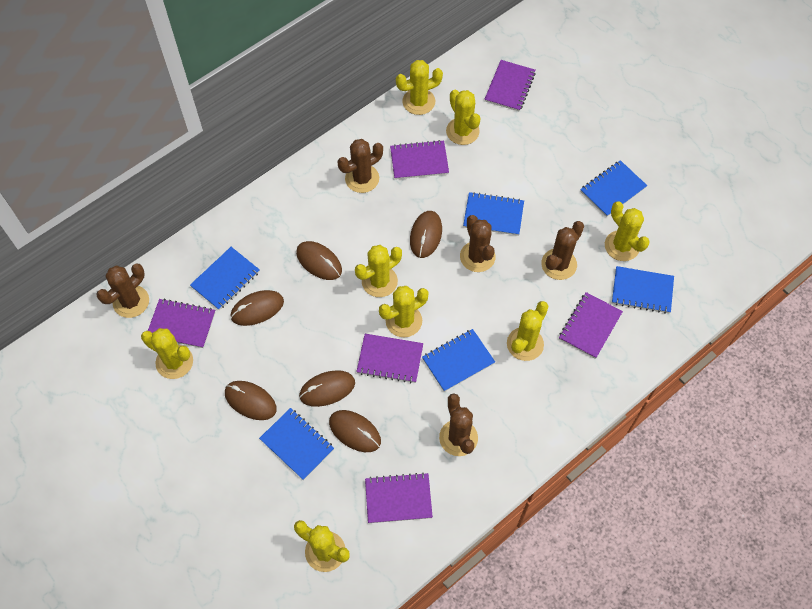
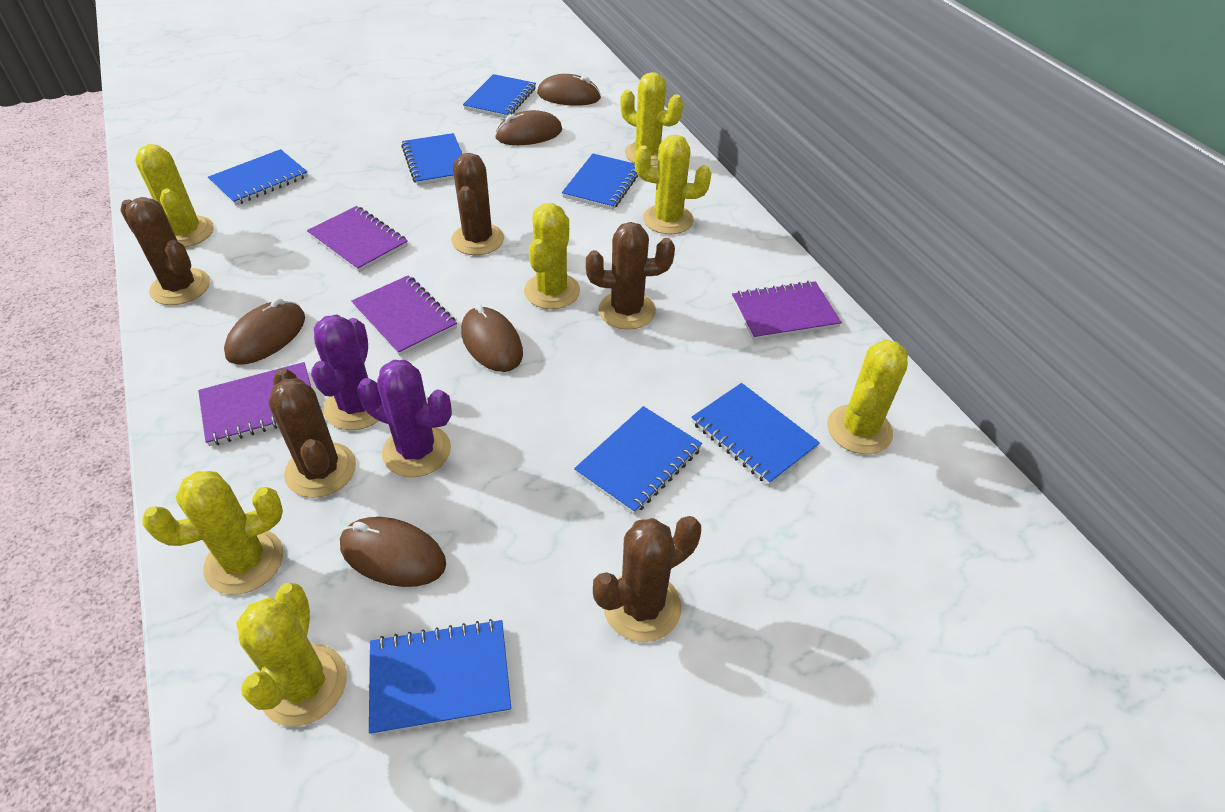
blue notebook: [190,247,260,310] [259,408,334,480] [422,329,495,392] [463,192,524,236] [580,160,647,217] [612,266,674,314] = 6 -> [208,149,308,206] [369,619,511,736] [401,133,462,185] [463,74,536,118] [562,154,638,210] [574,406,702,514] [691,383,820,485] = 7
brown mouse: [225,381,277,420] [230,290,284,326] [296,241,342,280] [299,370,355,407] [329,410,381,452] [410,211,442,258] = 6 -> [224,298,305,365] [340,517,446,587] [461,304,523,372] [495,110,562,145] [537,74,601,106] = 5
purple cactus: none = 0 -> [311,314,379,430] [357,360,452,477] = 2
purple notebook: [148,299,216,348] [356,334,423,383] [365,472,433,523] [390,140,449,180] [485,60,536,111] [559,292,623,359] = 6 -> [198,362,311,446] [307,206,408,272] [351,275,457,356] [732,281,842,341] = 4
yellow cactus: [141,328,193,379] [294,520,350,572] [355,245,402,297] [379,286,429,337] [396,60,443,115] [446,90,480,145] [507,301,549,361] [605,201,650,261] = 8 -> [135,144,214,247] [142,471,283,595] [236,583,347,727] [524,203,580,309] [620,72,683,166] [635,135,711,234] [827,340,908,454] = 7

